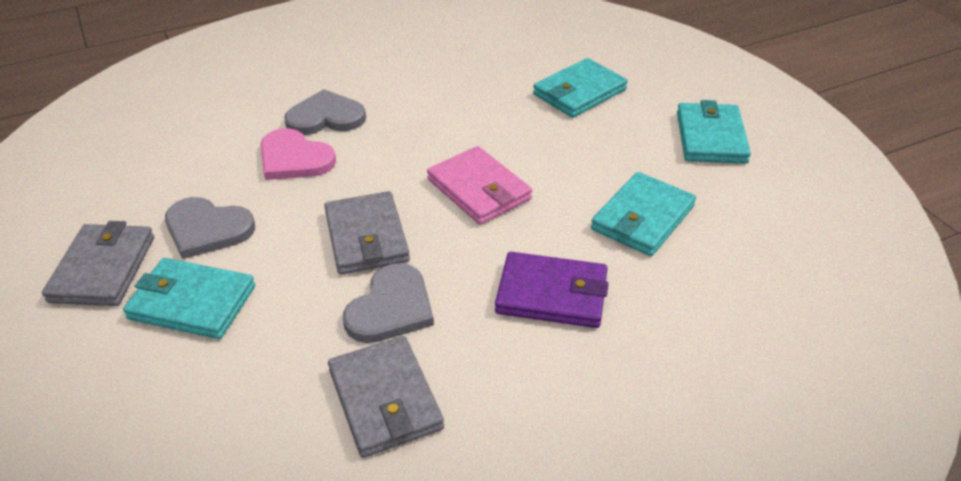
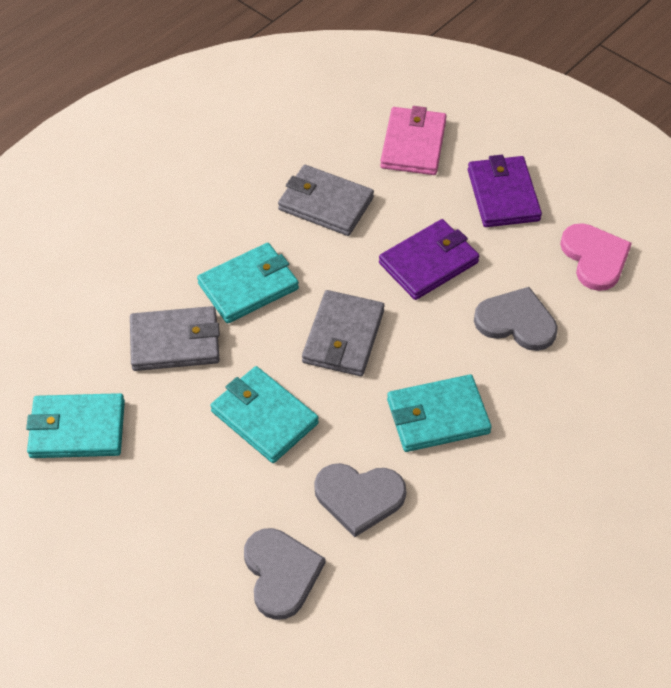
purple wallet: [495,252,609,328] = 1 -> [379,219,479,300] [468,155,542,227] = 2

